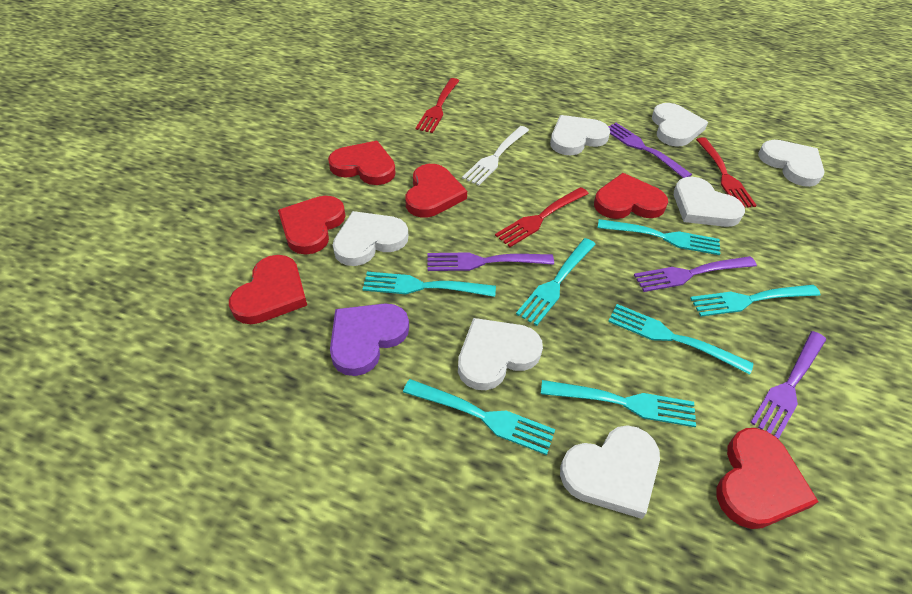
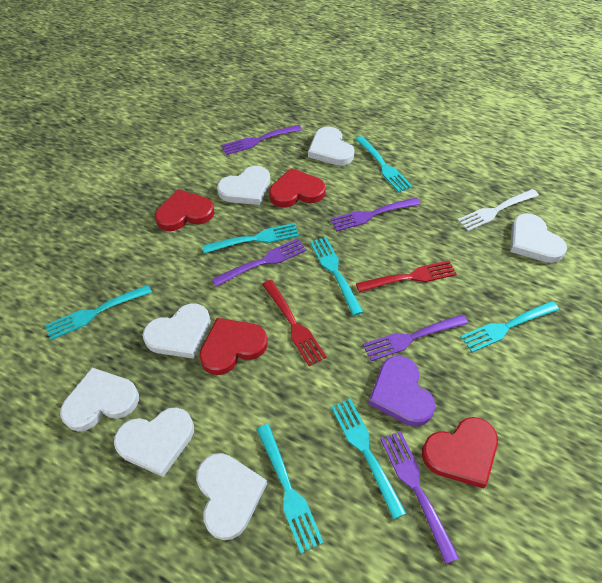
purple fork: [427,252,554,271] [608,123,692,178] [634,256,757,292] [750,331,826,439] = 4 -> [212,238,307,287] [221,125,302,155] [330,197,420,232] [363,314,468,361] [380,431,459,564] = 5
red fork: [415,78,459,133] [495,187,589,247] [696,137,757,207] = 3 -> [262,280,327,366] [356,261,457,292] = 2
red heart: [229,255,307,324] [278,196,345,255] [328,141,396,185] [405,164,467,217] [594,173,668,219] [717,428,819,529] = 6 -> [155,189,215,231] [199,318,268,375] [269,168,326,207] [422,417,498,488] = 4

